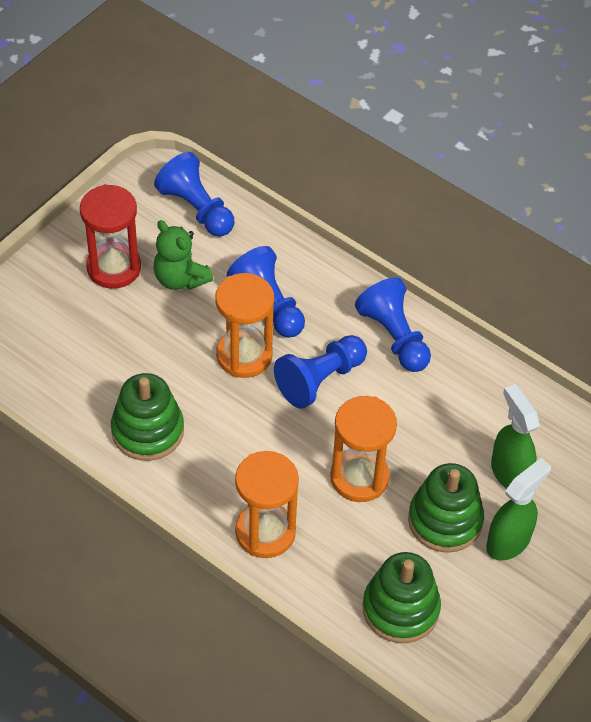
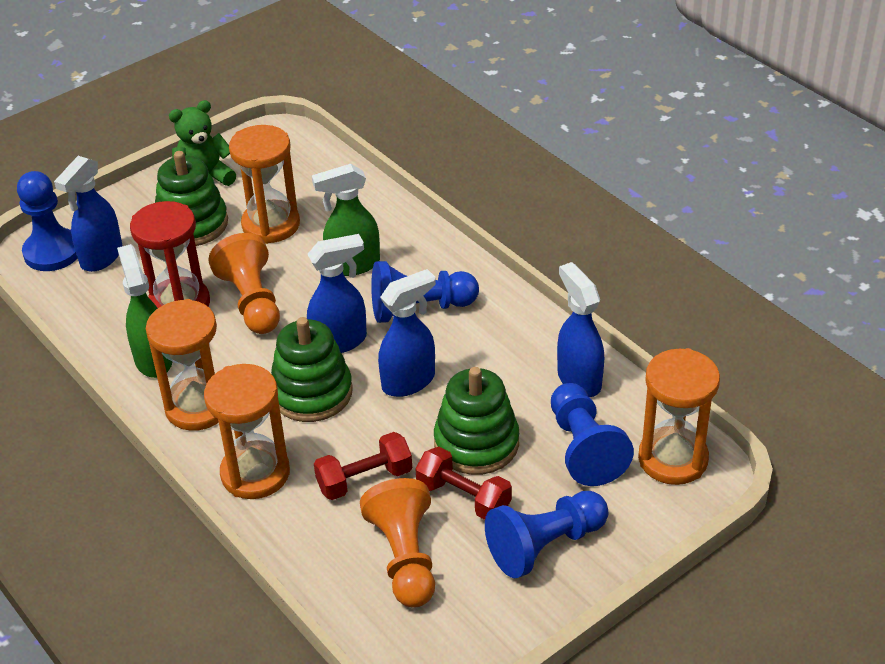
blue spray bottle: none = 0 -> [54,156,122,272] [307,234,367,353] [378,269,436,397] [557,262,604,397] = 4
orange hourglass: [215,273,274,378] [235,451,299,558] [330,396,397,502] = 3 -> [146,299,219,431] [204,364,290,499] [229,125,300,244] [638,348,720,485] = 4
orange pawn: none = 0 -> [208,233,280,334] [360,478,435,607] = 2
red dumbbell: none = 0 -> [314,432,412,500] [415,447,512,520] = 2

